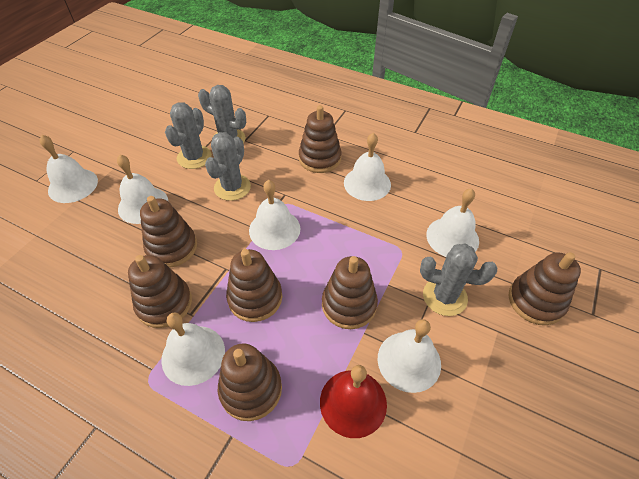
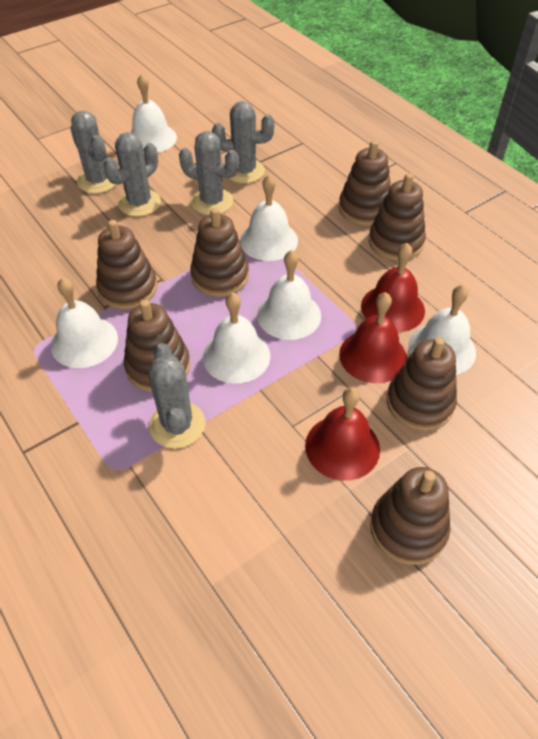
grey cactus: [165,102,212,169] [198,85,246,143] [205,132,251,201] [420,244,497,316] = 4 -> [70,111,116,193] [103,132,161,216] [148,343,205,449] [179,131,239,215] [212,101,275,184] = 5
red bell: [320,365,387,438] = 1 -> [305,387,380,481] [339,292,407,383] [361,243,425,332] = 3
white bell: [39,135,98,203] [117,155,168,224] [161,312,225,386] [249,180,300,250] [344,133,391,201] [378,319,441,393] [426,188,479,257] = 7 -> [51,277,118,368] [130,74,177,153] [203,292,270,384] [240,175,298,261] [257,250,321,340] [408,285,476,375] = 6

